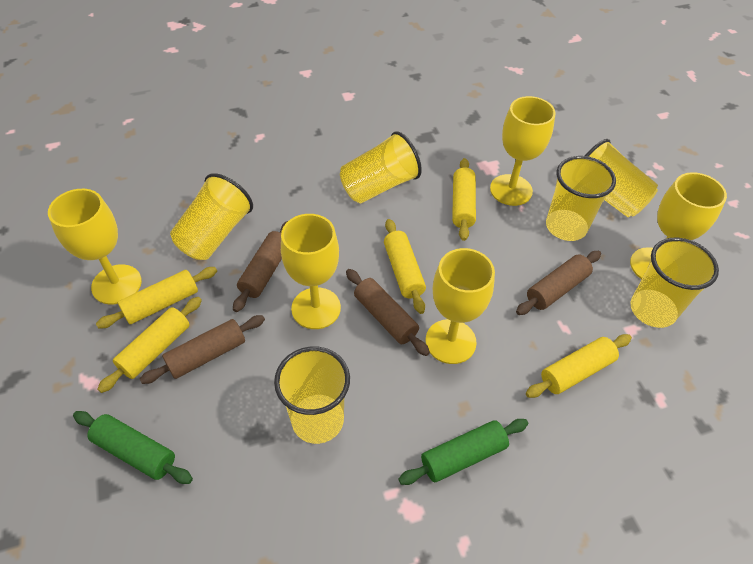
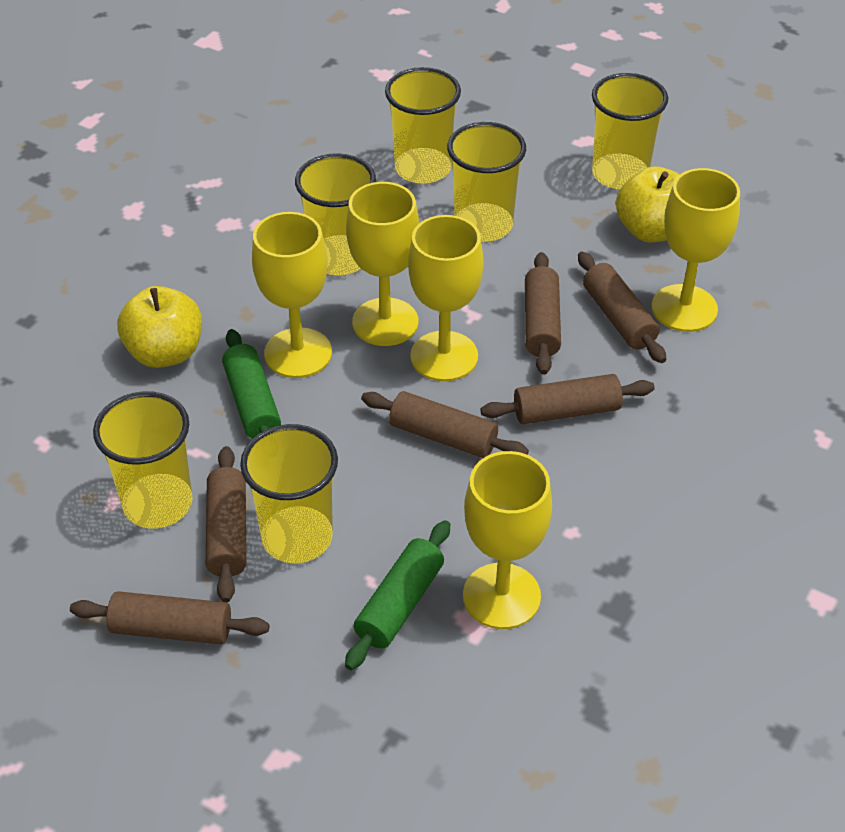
brown rolling pin: [140,315,265,384] [233,221,288,312] [346,269,430,356] [516,251,601,315] = 4 -> [70,591,269,644] [206,446,246,602] [361,391,529,458] [480,374,655,424] [525,252,561,375] [578,252,666,363] = 6
yellow apple: none = 0 -> [117,286,202,368] [616,166,680,242] = 2
yellow rolling pin: [96,267,217,328] [97,297,202,393] [384,219,426,314] [452,158,476,241] [526,334,632,398] = 5 -> none = 0

